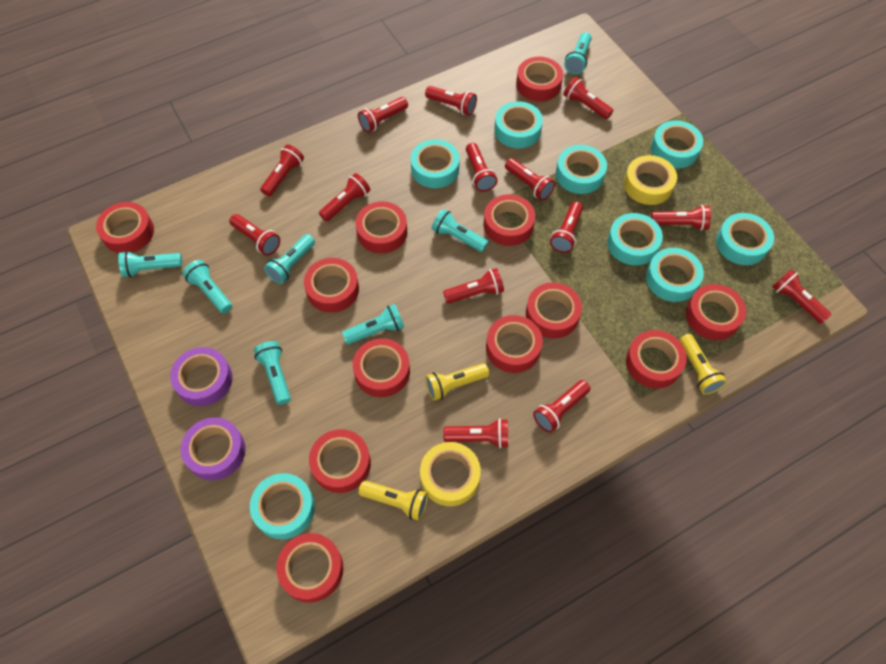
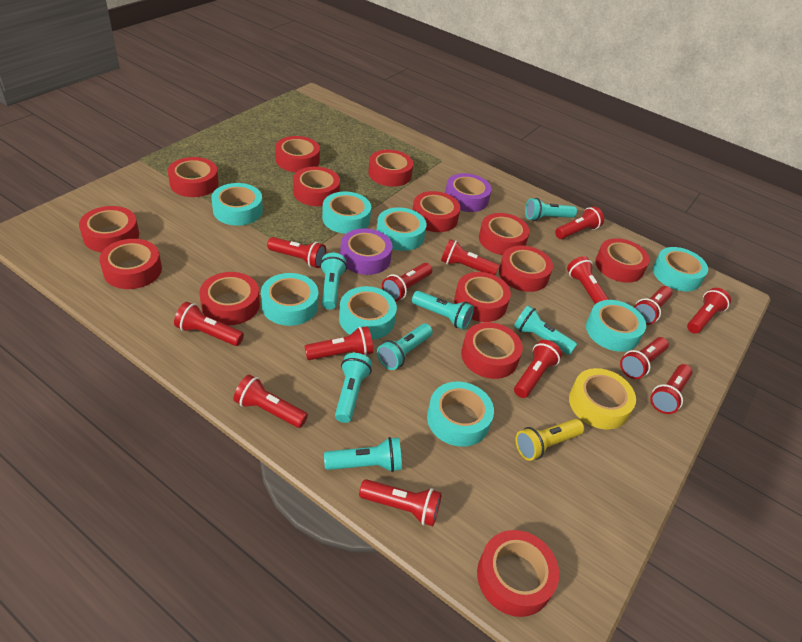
red tape: [96,202,154,253] [276,533,343,603] [304,258,359,312] [309,429,371,493] [353,338,410,397] [355,201,407,253] [484,194,535,246] [486,315,543,373] [516,57,563,102] [526,282,582,339] [626,330,687,389] [686,284,746,340] = 12 -> [79,206,139,252] [99,239,162,289] [168,157,219,197] [199,272,260,325] [275,136,320,172] [293,167,340,206] [368,150,413,187] [412,191,460,232] [454,272,511,322] [461,322,523,379] [477,530,559,617] [479,213,530,255] [499,245,553,292] [595,238,650,283] = 14
yellow flashlight: [359,480,428,521] [425,363,489,401] [679,334,727,395] = 3 -> [516,419,584,461] = 1
yellow tape: [420,442,481,506] [624,155,677,205] = 2 -> [569,368,636,430] = 1

